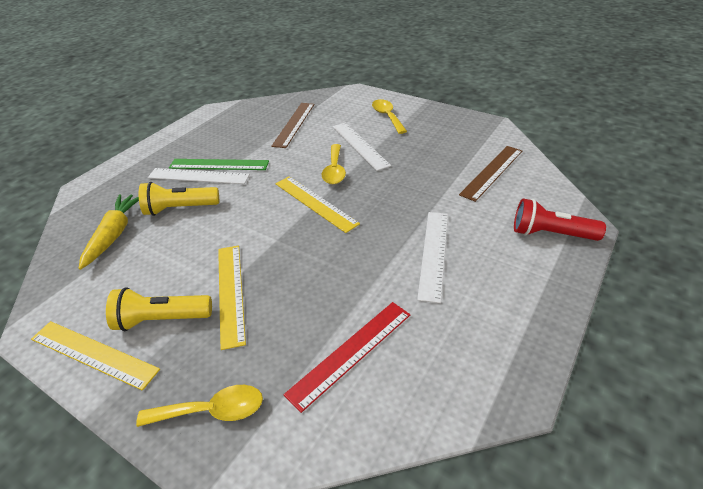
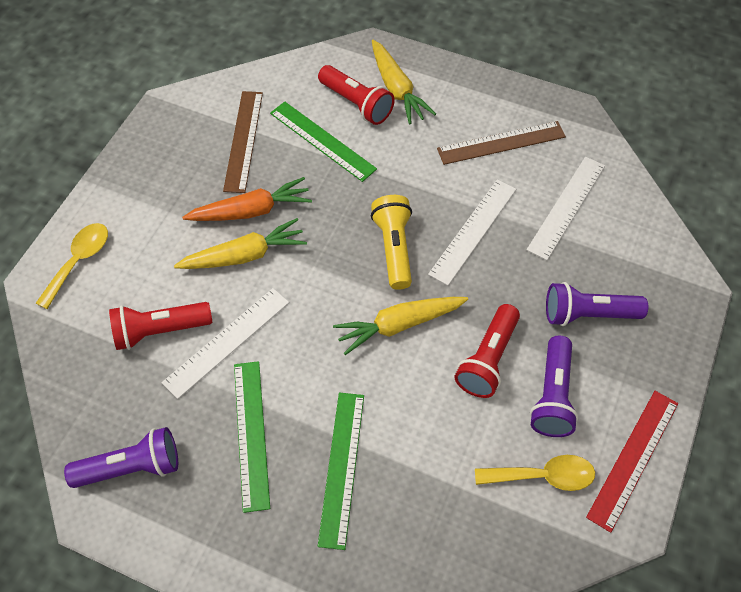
green ruler: [169,159,269,170] = 1 -> [234,361,270,513] [270,101,377,182] [318,393,364,550] = 3
orange carrot: none = 0 -> [182,177,312,221] = 1
purple flashlight: none = 0 -> [64,427,178,488] [530,336,578,437] [546,282,648,326] = 3
red flashlight: [514,198,606,241] = 1 -> [109,302,212,350] [318,65,395,125] [455,304,520,398] = 3
yellow carrot: [79,194,139,270] = 1 -> [174,218,307,269] [333,297,468,355] [372,40,436,125] = 3
yellow flashlight: [106,287,212,331] [139,182,219,216] = 2 -> [371,195,412,290] = 1
yellow ruler: [31,321,160,391] [218,245,246,350] [275,176,360,233] = 3 -> none = 0
yellow spoon: [136,385,263,427] [322,144,346,184] [372,99,407,134] = 3 -> [35,223,108,309] [475,455,595,491] = 2

